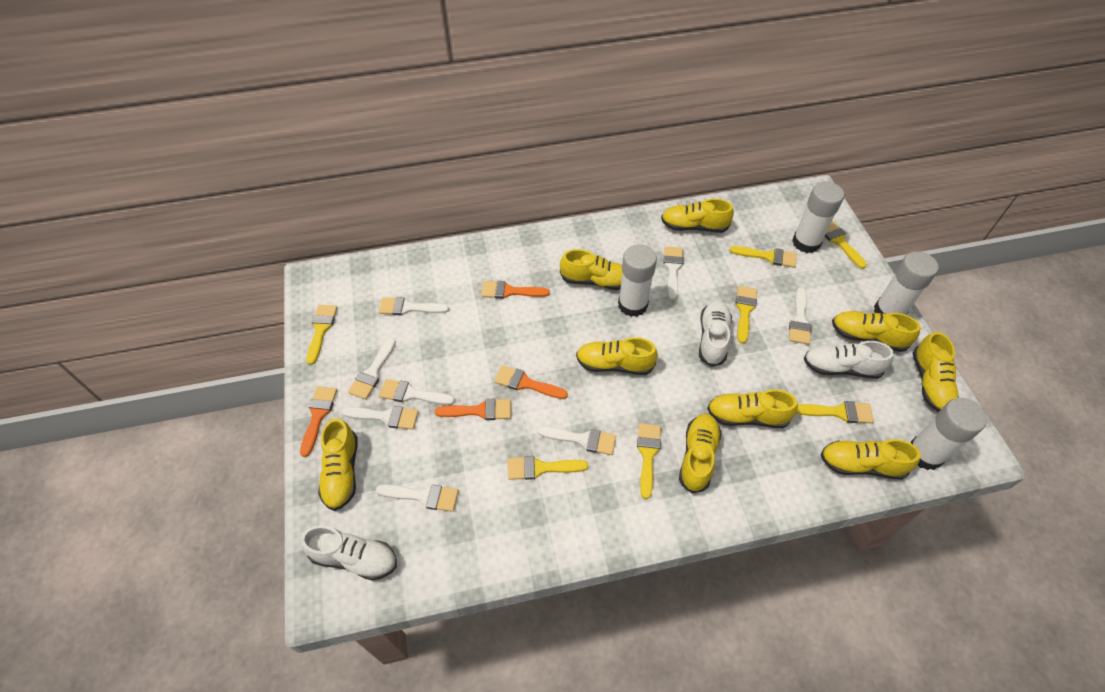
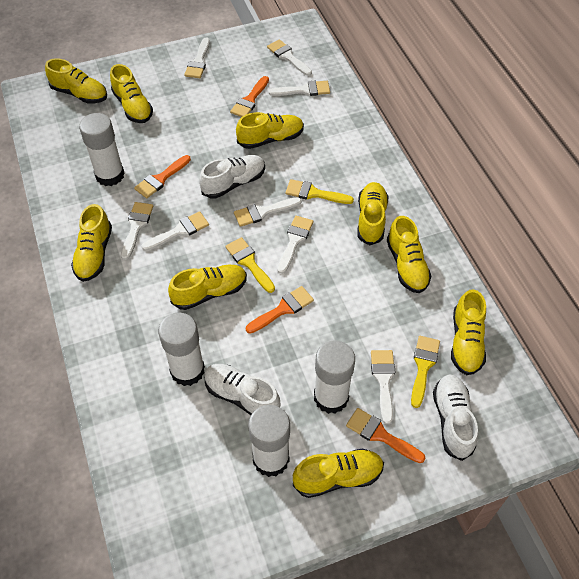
yellow brush: [306,305,337,365] [508,456,588,480] [637,423,661,499] [730,246,797,268] [735,286,757,344] [796,401,874,423] [825,220,867,269] = 7 -> [225,237,275,293] [285,179,354,204] [411,336,440,408] = 3

